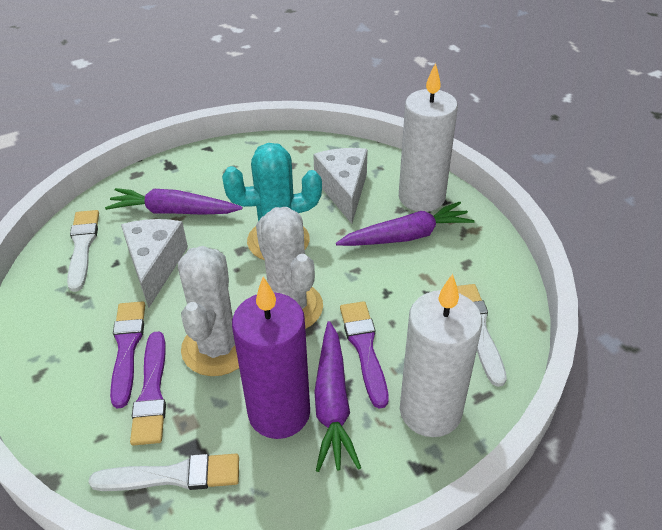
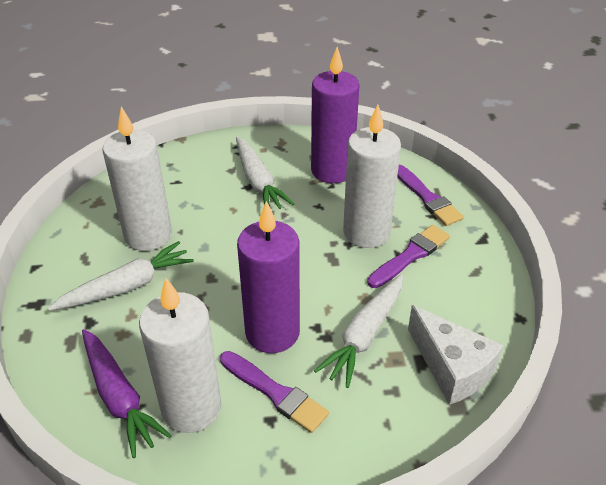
purple candle: [232,277,310,439] = 1 -> [237,201,300,353] [311,47,360,183] = 2
purple carrot: [105,188,242,215] [314,321,361,472] [336,201,474,246] = 3 -> [82,329,172,458] = 1
turquoise cactus: [222,143,322,260] = 1 -> none = 0
white brush: [67,210,99,292] [88,454,239,491] [457,284,507,387] = 3 -> none = 0
white cactus: [178,246,239,376] [256,207,323,329] = 2 -> none = 0
white candle: [399,63,458,212] [400,274,482,437] = 2 -> [103,107,172,251] [139,278,222,433] [343,104,401,248] = 3
white carrot: none = 0 -> [48,241,194,311] [236,137,294,209] [314,274,403,388] = 3
white cheese: [121,219,188,308] [313,148,368,224] = 2 -> [408,305,503,405] = 1

